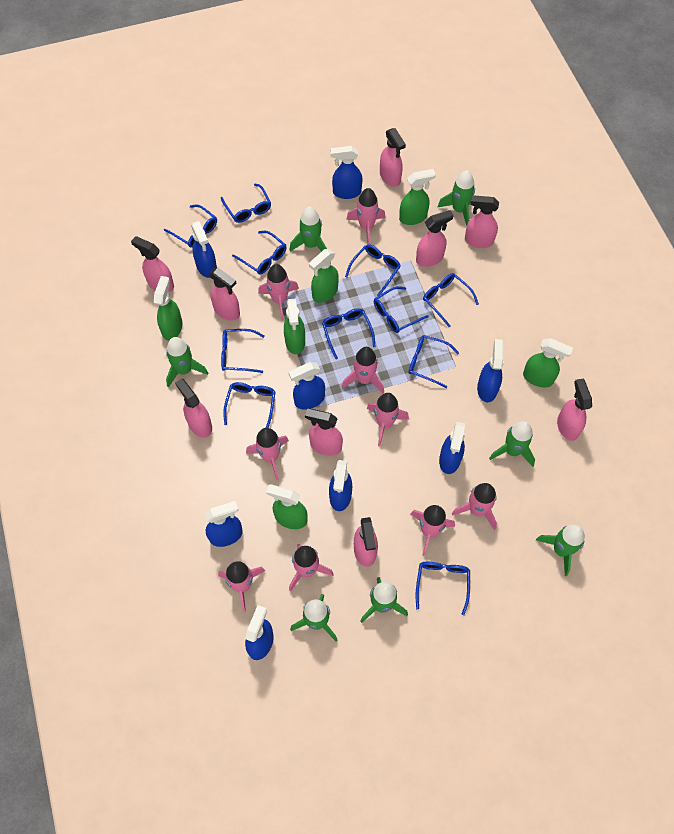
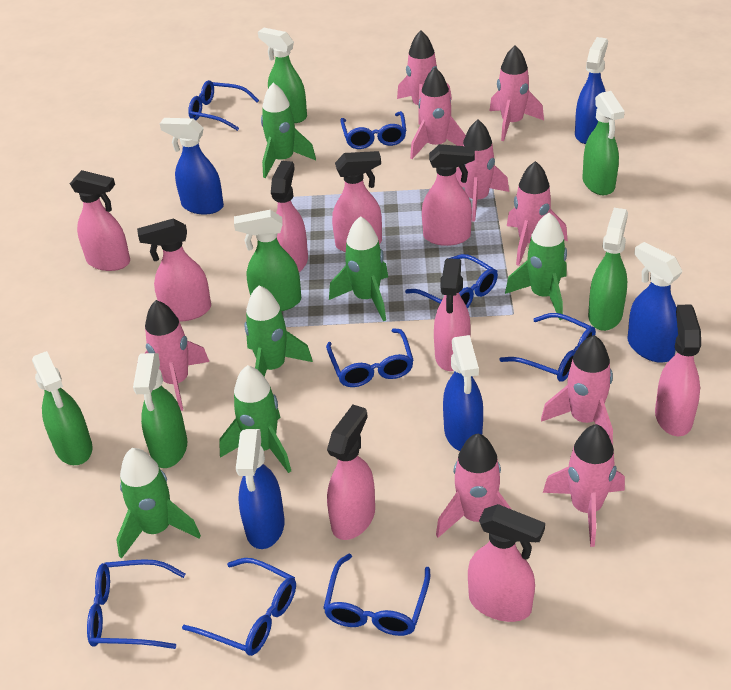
blue glasses: [164,204,217,247] [221,183,271,223] [221,329,265,373] [223,382,276,428] [232,231,287,275] [322,308,376,359] [345,244,401,296] [374,286,429,333] [409,335,459,388] [416,562,470,615] [423,273,479,327] = 11 -> [87,559,186,649] [182,558,296,656] [188,80,259,131] [323,554,430,636] [326,328,414,387] [340,111,406,149] [405,254,498,308] [500,313,596,382] = 8
blue spray bottle: [191,221,217,278] [204,501,243,547] [245,605,274,660] [289,362,325,410] [329,460,352,511] [331,146,362,199] [439,422,465,474] [477,339,504,402] = 8 -> [159,118,224,214] [236,429,285,549] [443,335,483,451] [575,37,608,144] [628,242,683,363] = 5
green rocket: [166,337,208,388] [290,207,327,252] [290,594,337,641] [360,577,408,623] [437,170,475,226] [489,421,535,467] [536,525,585,576] = 7 -> [116,448,201,559] [219,365,291,473] [244,285,313,377] [261,83,316,178] [329,216,388,321] [505,212,567,320] = 6

